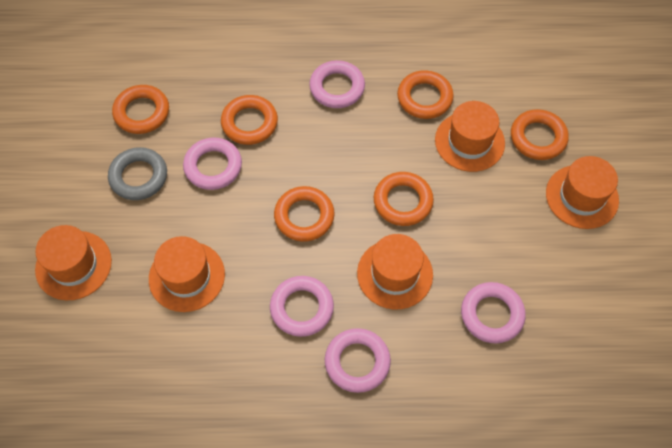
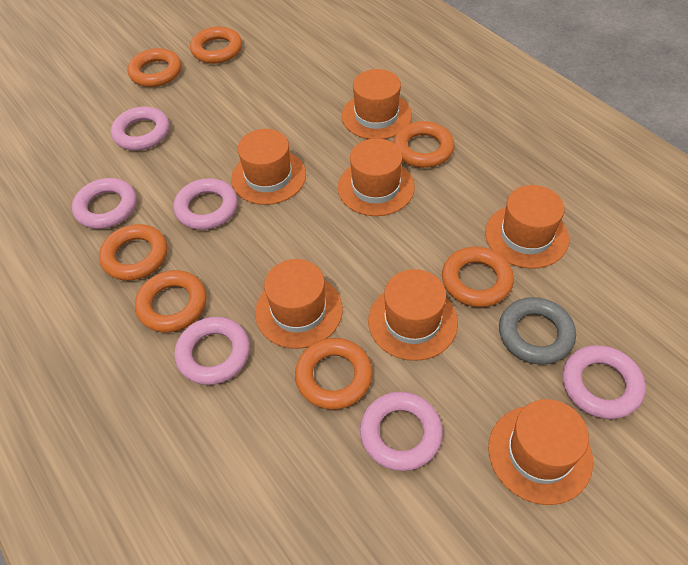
orange hat: [35,225,112,300] [149,236,225,312] [357,234,433,309] [435,101,505,172] [546,156,619,229] = 5 -> [231,129,306,205] [255,259,343,349] [338,138,415,216] [342,69,412,139] [368,269,458,361] [485,185,569,269] [488,399,593,505] = 7
orange ring: [112,85,169,134] [221,95,278,145] [274,186,335,242] [374,172,434,226] [397,70,454,119] [511,109,569,160] = 6 -> [99,224,167,281] [127,48,181,87] [135,270,207,332] [190,26,242,64] [295,338,373,410] [393,121,454,168] [442,246,514,307] = 7
pink ring: [183,138,242,190] [270,276,334,337] [309,60,365,108] [325,328,391,393] [461,282,526,344] = 5 -> [72,178,137,229] [111,107,169,150] [173,178,238,230] [174,317,250,385] [360,392,443,471] [562,345,646,419] = 6

